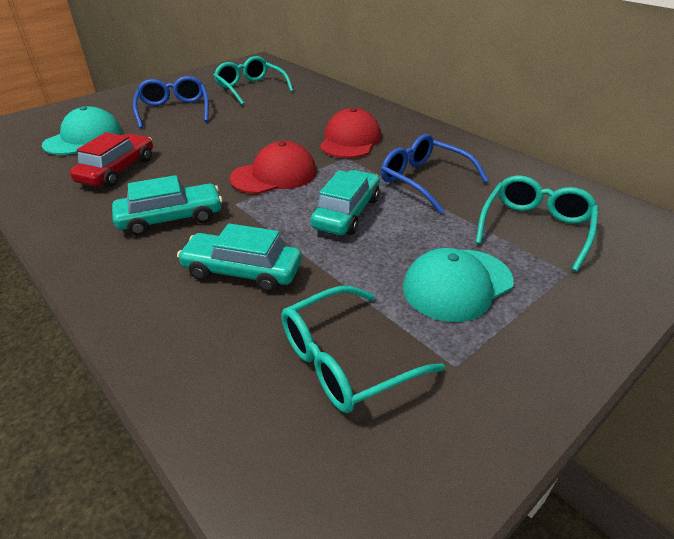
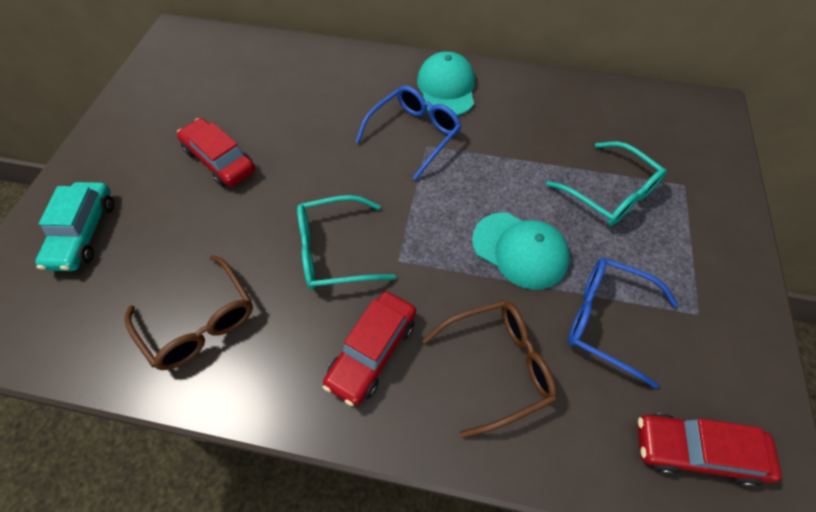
brown glasses: none = 0 -> [124,255,253,370] [422,300,557,438] = 2
red cap: [230,141,317,194] [320,108,381,158] = 2 -> none = 0
red car: [70,132,153,187] = 1 -> [177,118,255,187] [323,292,416,406] [637,413,782,487] = 3
turquoise car: [112,175,223,236] [177,223,302,292] [311,170,380,235] = 3 -> [35,182,114,271] = 1
turquoise glasses: [214,56,294,105] [281,286,445,413] [475,175,599,272] = 3 -> [297,195,396,289] [546,141,667,226] = 2

